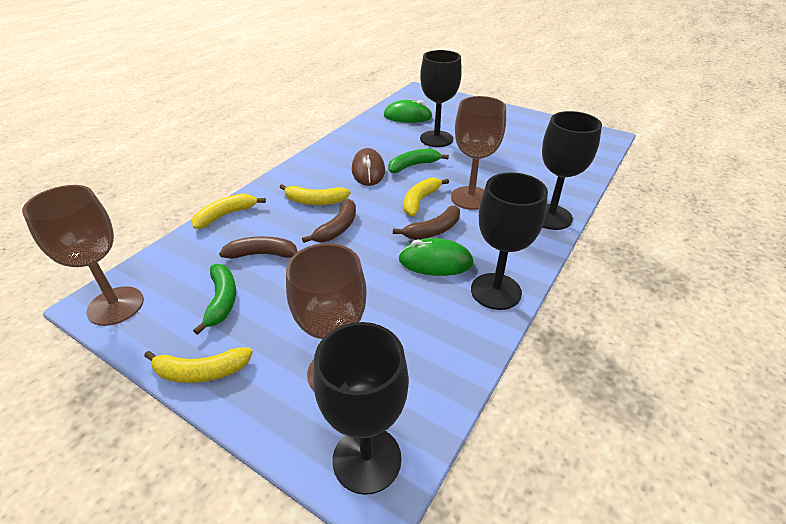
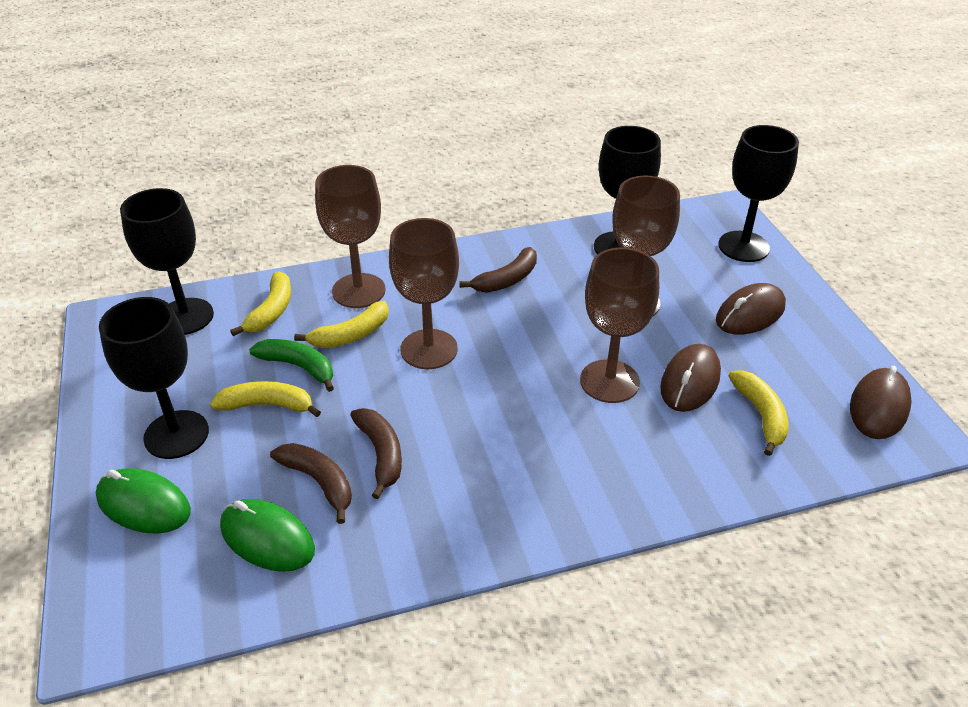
brown goblet: [22,185,144,326] [286,243,367,391] [451,96,506,210] = 3 -> [315,165,386,308] [389,218,459,369] [580,248,659,403] [612,176,680,316] = 4
brown mouse: [352,148,385,186] = 1 -> [660,344,721,412] [716,283,786,335] [850,366,912,439] = 3
green banana: [193,264,236,335] [388,149,449,173] = 2 -> [249,339,334,392] = 1

